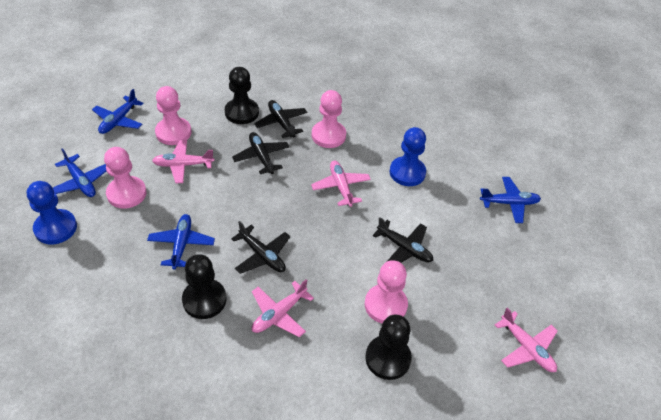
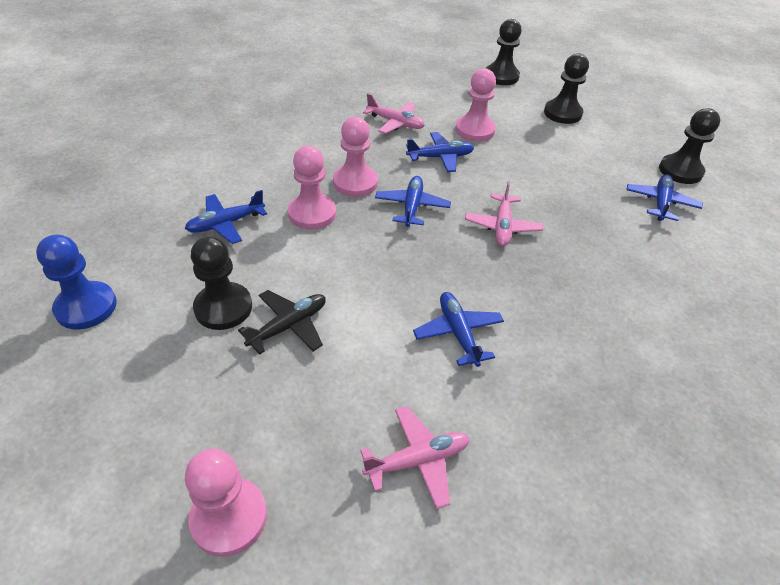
black pawn: [182,254,226,319] [225,67,259,124] [365,314,412,380] = 3 -> [191,236,252,330] [486,19,521,85] [544,53,589,124] [659,108,720,184] = 4
black plane: [231,221,290,274] [232,132,289,174] [254,100,307,138] [373,217,433,263] = 4 -> [238,290,326,355] = 1
blue pawn: [27,181,77,244] [390,127,426,186] = 2 -> [36,235,117,329] = 1
blue plane: [53,148,106,197] [92,89,144,134] [147,214,215,270] [480,177,541,223] = 4 -> [185,190,267,244] [375,176,451,227] [406,132,474,172] [413,292,504,367] [626,174,702,221] = 5
pink plane: [152,140,214,183] [252,279,314,337] [311,161,371,207] [495,308,558,372] = 4 -> [360,406,470,509] [363,93,425,134] [465,181,543,246] = 3

